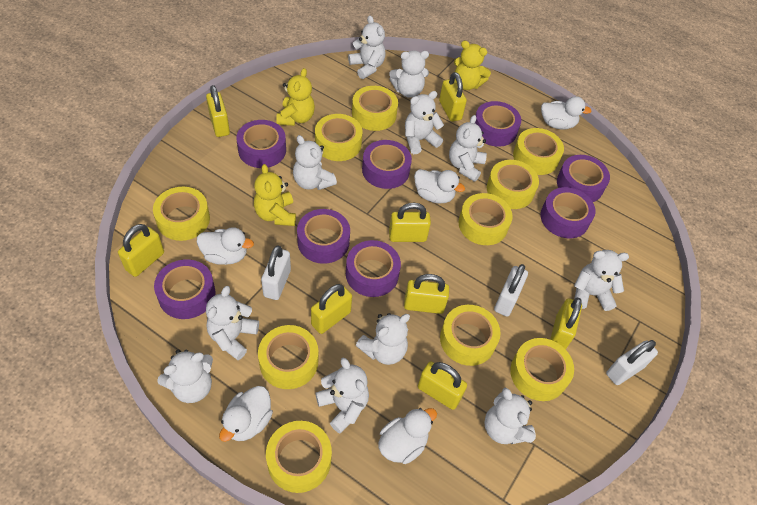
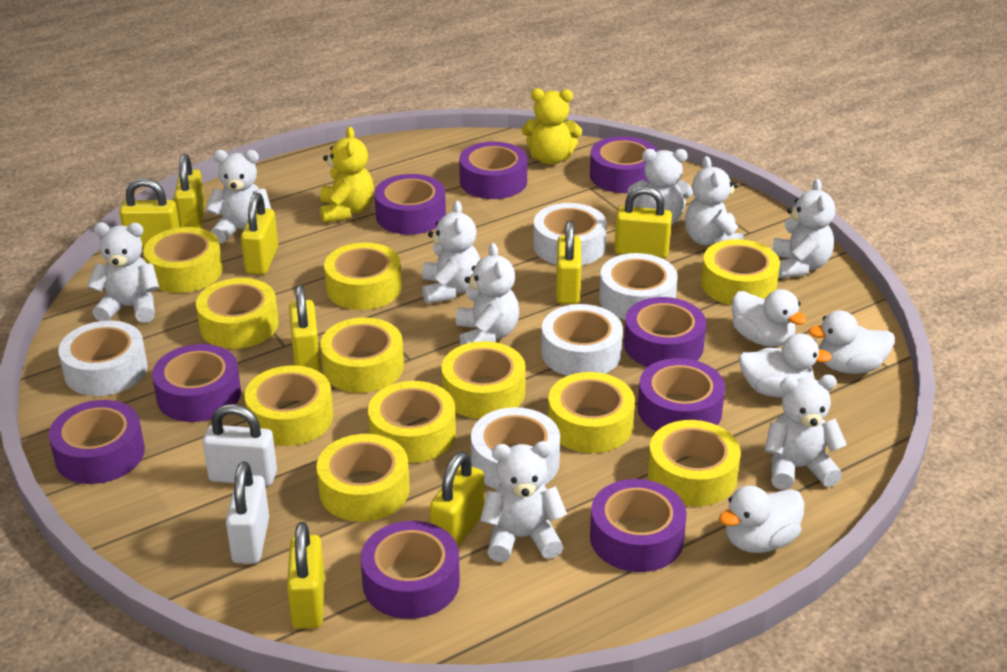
purple tape: [154,259,216,319] [236,120,286,168] [297,209,350,264] [346,240,401,297] [362,140,412,189] [475,101,521,147] [540,187,596,238] [557,155,610,202] = 8 -> [49,400,145,484] [152,344,241,422] [361,521,460,619] [374,174,446,235] [459,142,528,199] [590,136,658,193] [590,479,687,572] [624,297,706,367] [638,358,725,431] = 9
white duck: [197,227,254,265] [219,386,273,442] [379,408,437,464] [414,169,465,204] [541,96,591,130] = 5 -> [719,486,804,553] [732,289,807,347] [739,333,832,397] [809,310,895,374] = 4
white padlock: [261,245,291,300] [494,264,528,317] [606,340,658,385] = 3 -> [203,404,277,486] [226,462,269,564] = 2
white tape: none = 0 -> [58,320,148,396] [471,407,560,489] [533,203,607,265] [541,304,623,376] [599,253,678,320] = 5
white teddy bear: [157,350,213,403] [206,286,259,360] [293,135,337,190] [315,358,369,434] [348,15,386,79] [356,313,410,365] [389,50,429,98] [405,91,444,154] [449,115,487,182] [484,388,536,444] [574,250,629,311] = 11 -> [87,222,159,323] [205,150,271,244] [422,200,480,304] [456,243,519,345] [480,441,567,562] [628,149,693,225] [685,156,744,245] [765,375,847,490] [772,179,835,278] = 9
yellow tape: [153,187,210,241] [258,325,318,389] [266,421,332,493] [315,114,362,161] [352,86,398,131] [440,305,501,366] [458,193,513,245] [487,160,539,209] [510,338,574,401] [513,128,564,175] = 10 -> [143,227,223,293] [196,278,279,349] [244,365,333,446] [317,434,410,522] [320,318,404,393] [324,243,402,310] [368,381,456,463] [442,341,526,419] [548,372,635,453] [648,420,741,506] [701,239,780,305] = 11
yellow teddy bear: [254,164,296,226] [276,68,315,126] [454,40,491,90] = 3 -> [320,127,374,223] [522,88,582,165] = 2

